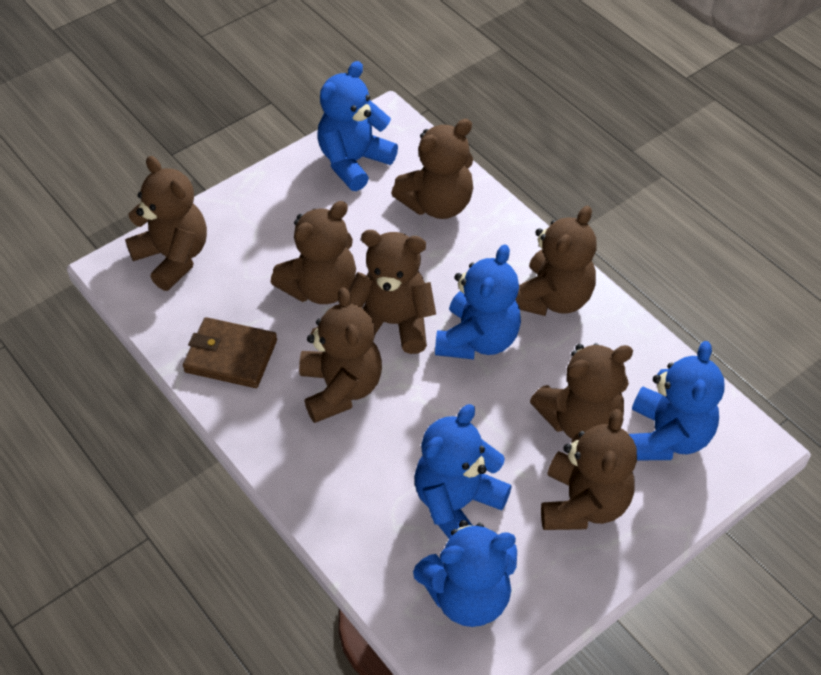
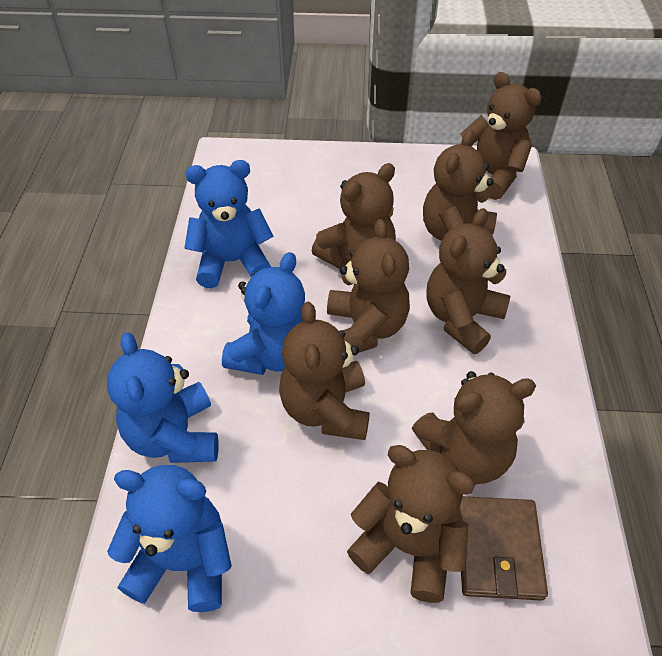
blue teddy bear: [317,61,398,191] [413,520,517,627] [414,404,512,539] [435,244,521,359] [629,341,725,460] = 5 -> [107,332,218,463] [107,465,232,612] [184,160,273,288] [222,252,305,375] = 4

